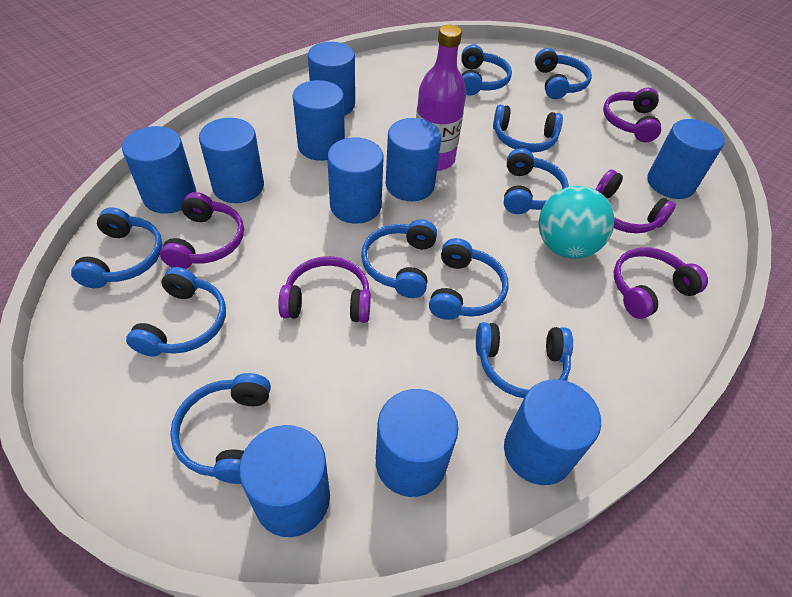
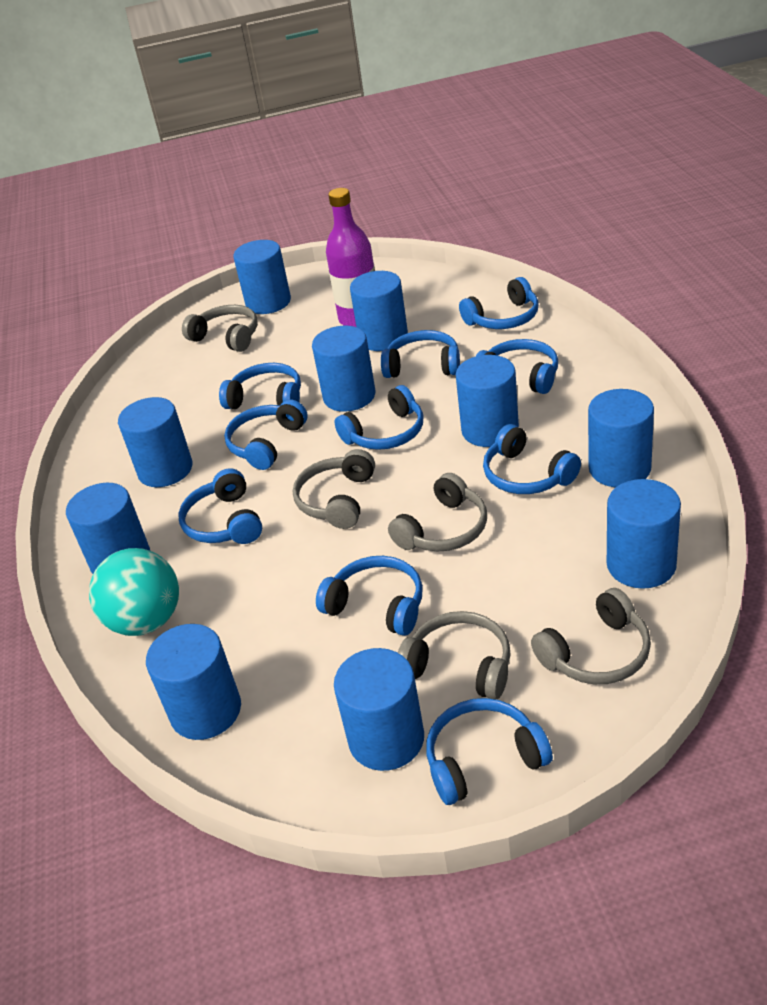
grey headphones: none = 0 -> [182,305,258,352] [293,449,375,529] [388,473,487,552] [398,611,510,700] [531,588,651,684] = 5
purple headphones: [160,192,244,269] [278,256,371,323] [595,170,676,233] [603,88,661,142] [613,247,708,319] = 5 -> none = 0

